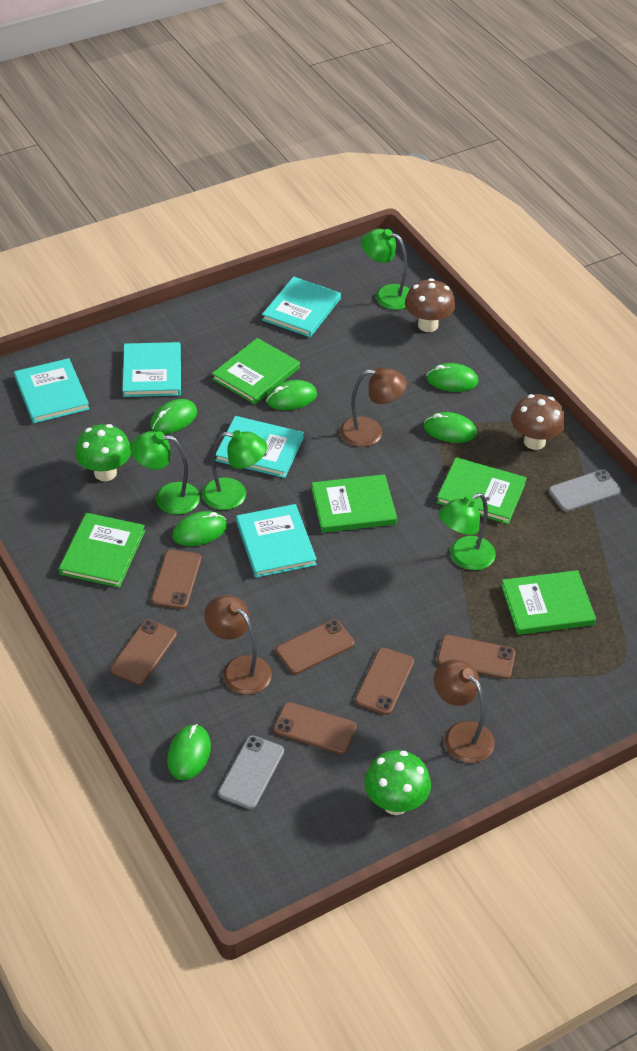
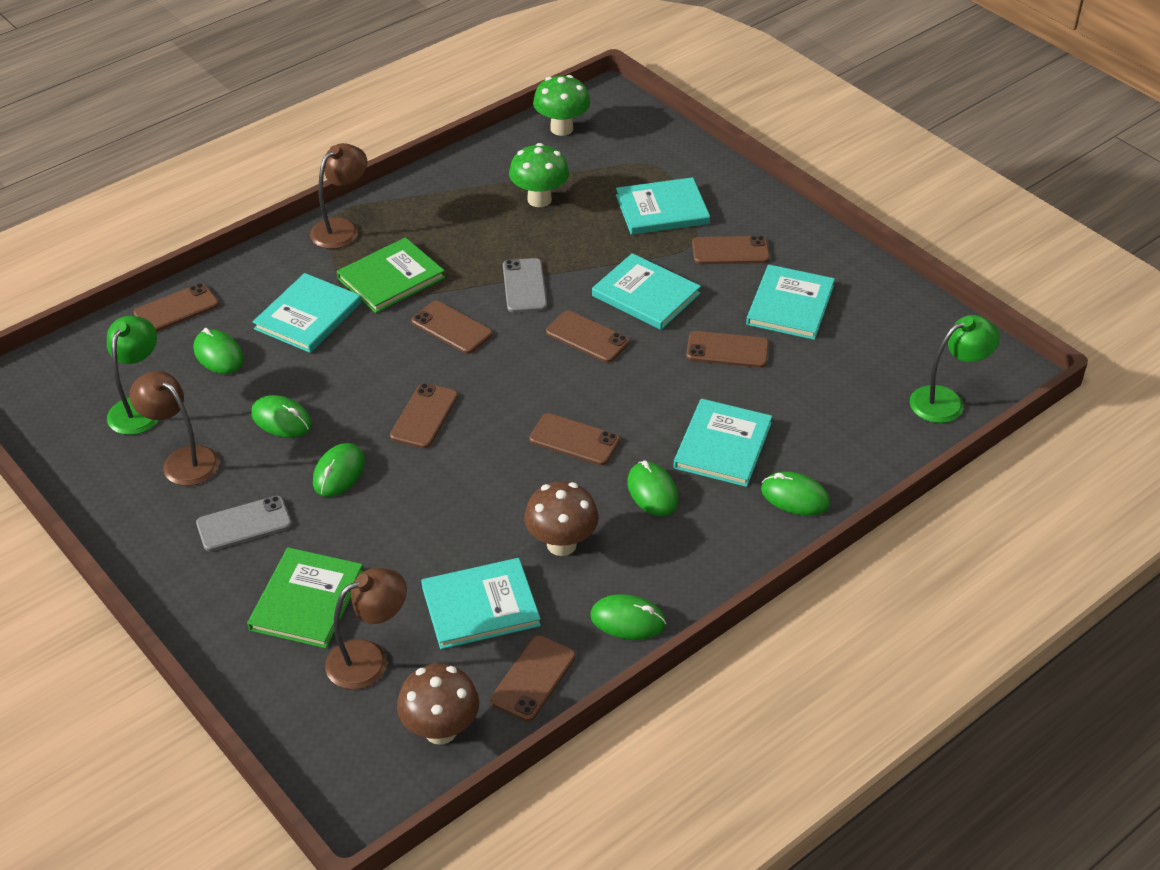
brown phone: [110,619,177,685] [151,549,201,609] [274,702,357,754] [276,619,354,674] [355,648,414,715] [437,635,516,679] = 6 -> [134,283,219,332] [390,383,458,449] [411,301,492,354] [490,635,576,721] [529,413,620,465] [546,311,630,363] [686,331,769,368] [692,236,770,264] = 8
green book: [59,513,145,588] [212,338,300,404] [311,474,397,533] [437,457,526,524] [501,570,596,635] = 5 -> [247,547,364,649] [337,237,445,313] = 2
green lamp: [130,431,200,514] [202,430,267,510] [361,229,409,310] [439,493,496,570] = 4 -> [107,316,159,435] [910,315,1000,423] = 2
turquoise book: [14,358,89,423] [123,342,181,397] [215,416,304,478] [236,504,317,578] [262,276,341,337] = 5 -> [253,273,361,353] [421,558,541,649] [592,253,701,330] [616,177,710,235] [673,399,772,487] [746,265,835,340] = 6

